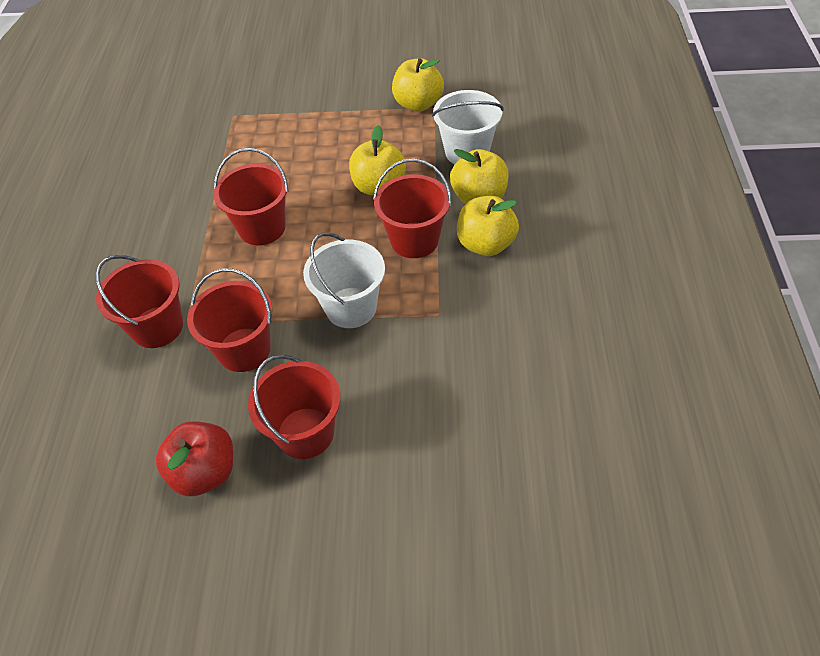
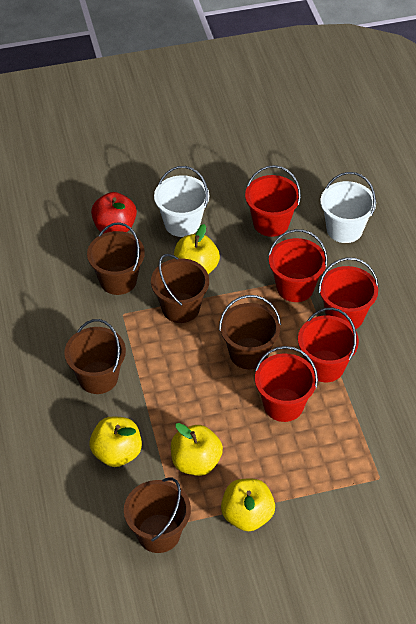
brown bucket: none = 0 -> [64,319,126,394] [87,222,145,295] [124,478,191,553] [151,254,209,323] [219,295,281,369] = 5

